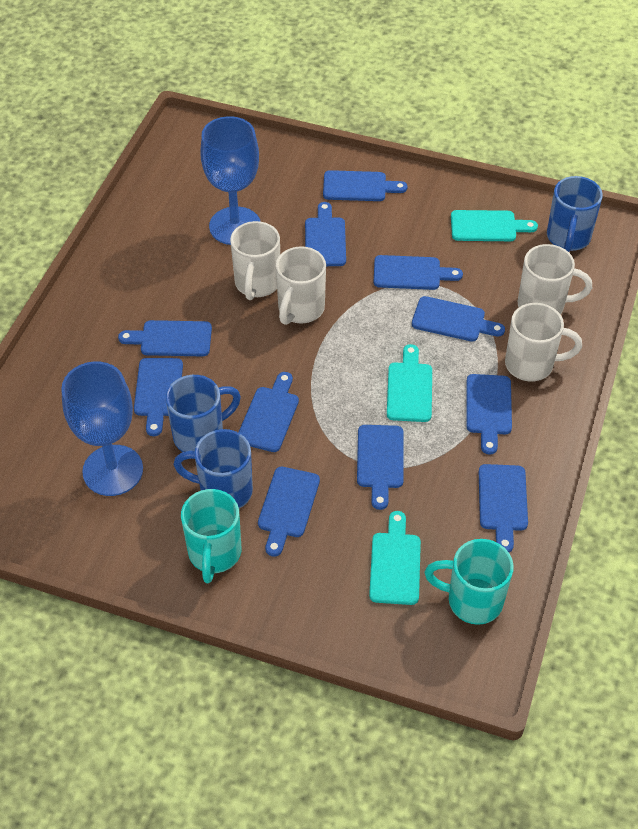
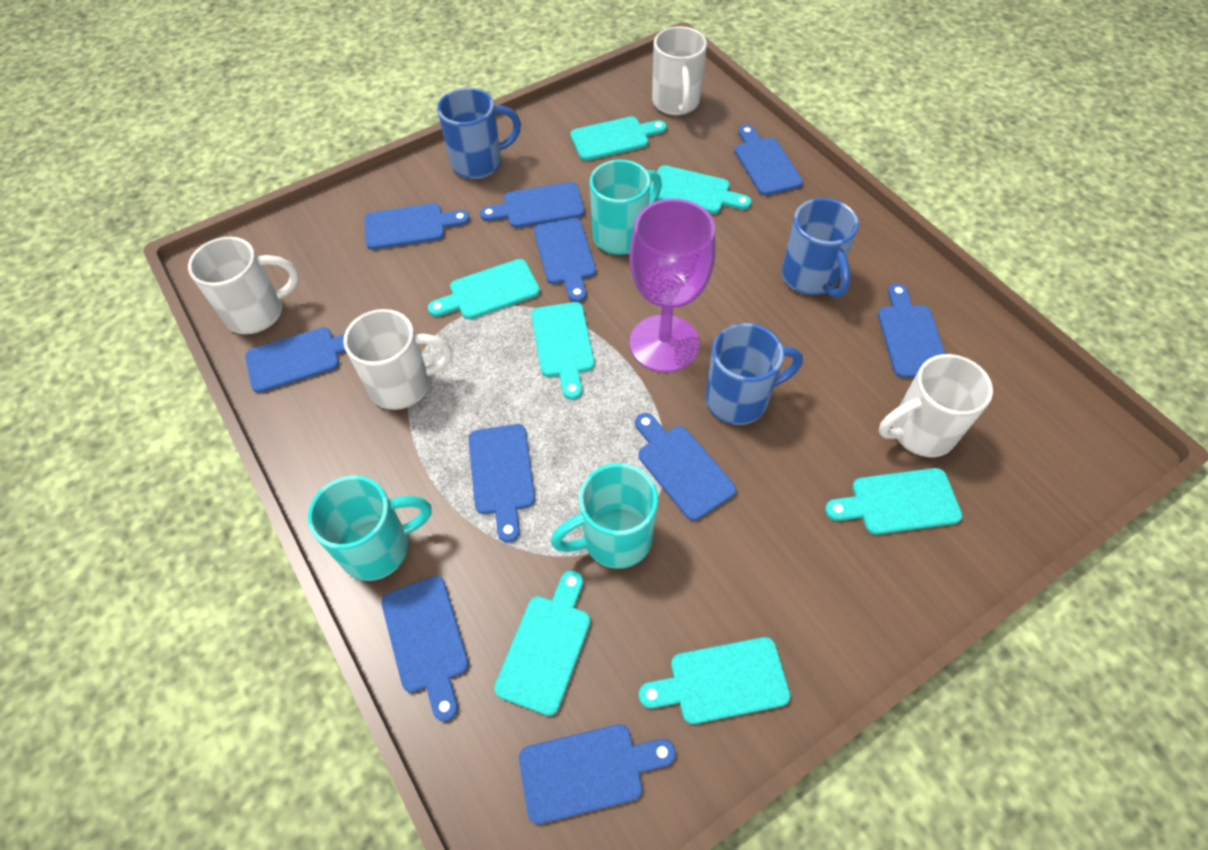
blue cutting board: [118,320,212,356] [134,358,183,436] [238,372,299,452] [258,467,320,557] [305,202,346,266] [323,170,407,201] [357,425,404,510] [374,255,463,290] [412,296,505,342] [466,374,512,455] [479,464,528,552] = 11 -> [245,327,346,393] [364,203,470,250] [381,576,469,722] [469,424,535,543] [480,182,585,228] [519,724,676,824] [534,218,596,302] [635,413,736,521] [735,125,803,196] [878,283,945,378] = 10
blue goblet: [61,361,143,496] [200,116,261,245] = 2 -> none = 0
purple goblet: none = 0 -> [629,198,716,372] = 1
turquoise cutting board: [369,511,421,605] [387,344,432,422] [451,210,538,241] = 3 -> [428,259,540,319] [494,570,591,716] [531,302,595,400] [570,116,667,161] [639,637,791,724] [650,165,751,214] [825,468,962,535] = 7
turquoise mug: [181,489,241,583] [424,539,514,625] = 2 -> [308,475,432,581] [551,463,658,569] [590,160,662,255] = 3

